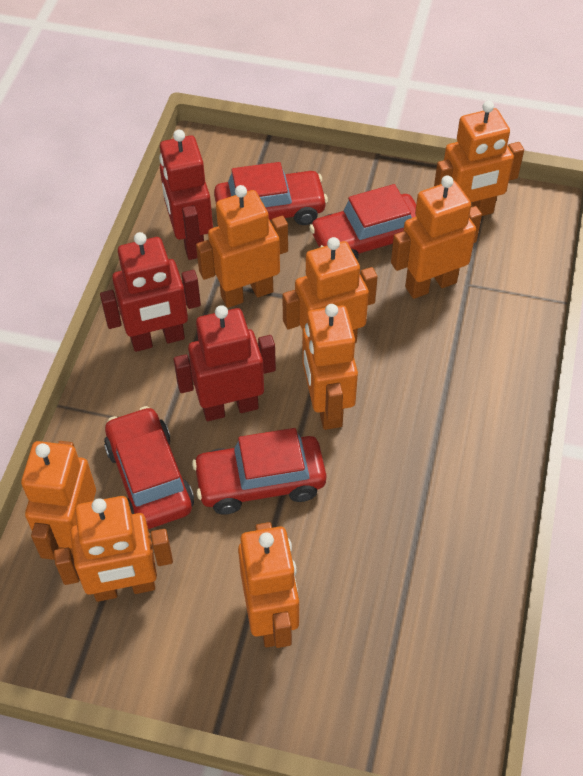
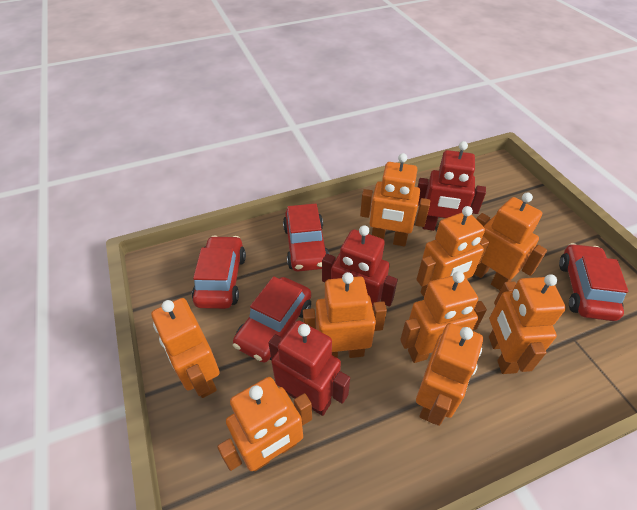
orange robot: [21,441,96,560] [54,496,173,602] [196,185,288,308] [238,522,299,648] [282,237,378,344] [302,304,358,430] [391,176,482,299] [434,101,524,216] = 8 -> [151,298,220,398] [217,377,312,471] [303,272,387,358] [360,153,430,246] [400,271,487,363] [416,206,489,297] [416,323,483,426] [474,192,547,290] [489,274,566,374] = 9

